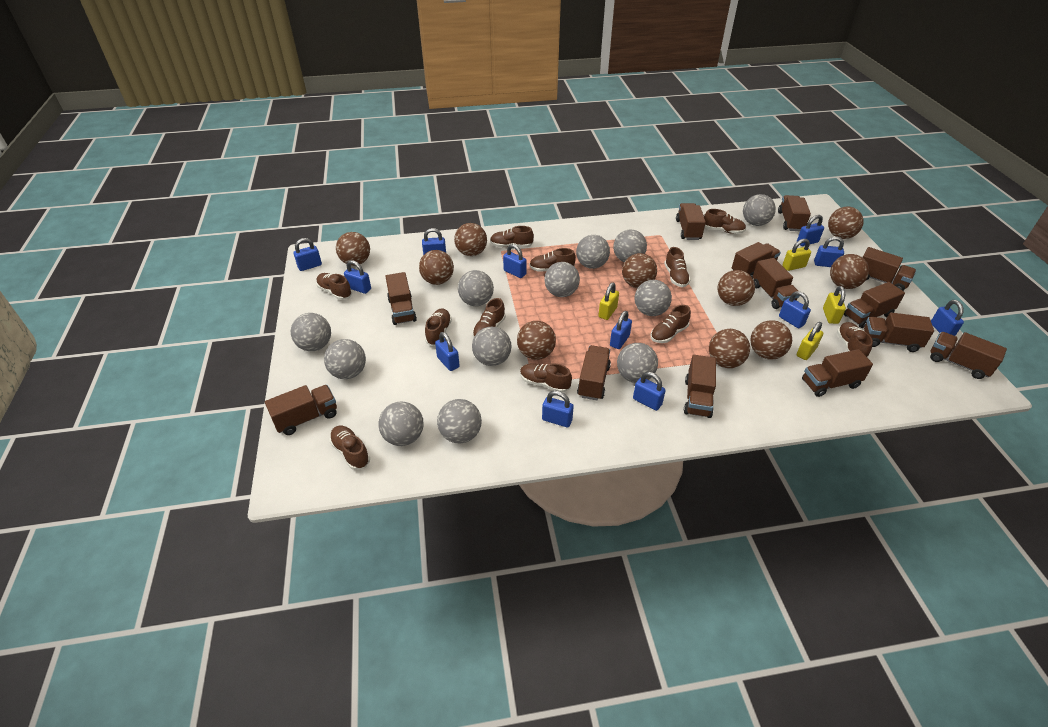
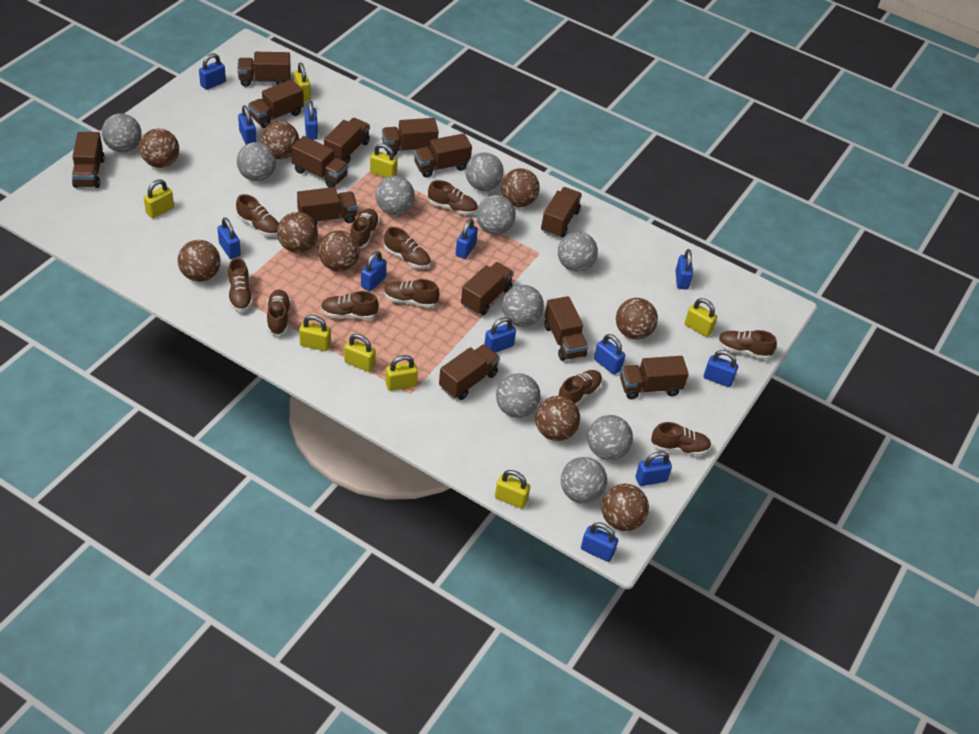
brown ball: [336,232,370,266] [419,250,454,285] [454,223,487,256] [517,321,556,360] [622,253,657,288] [709,329,750,368] [717,270,755,306] [750,320,792,359] [828,207,864,239] [830,254,869,289] = 10 -> [139,129,179,168] [178,240,221,282] [261,121,299,160] [277,212,318,253] [318,230,360,272] [501,168,540,207] [535,396,580,441] [601,484,649,531] [616,298,658,340] = 9
grey ball: [291,313,331,351] [324,339,366,379] [378,402,424,446] [437,399,482,443] [458,270,494,306] [472,327,512,366] [544,262,580,297] [576,235,610,269] [613,229,647,262] [617,343,658,383] [635,280,672,316] [743,194,776,226] = 12 -> [102,113,142,153] [237,142,276,181] [375,176,415,215] [465,152,504,191] [476,195,516,235] [496,373,541,418] [502,285,544,327] [558,232,598,272] [561,457,607,504] [587,415,633,460] = 10
yellow padlock: [598,283,619,320] [782,239,811,271] [797,322,823,360] [823,286,846,324] = 4 -> [144,179,174,218] [294,63,311,101] [299,315,331,351] [344,334,376,372] [370,143,398,178] [386,355,418,391] [495,470,530,509] [685,298,717,337] = 8

